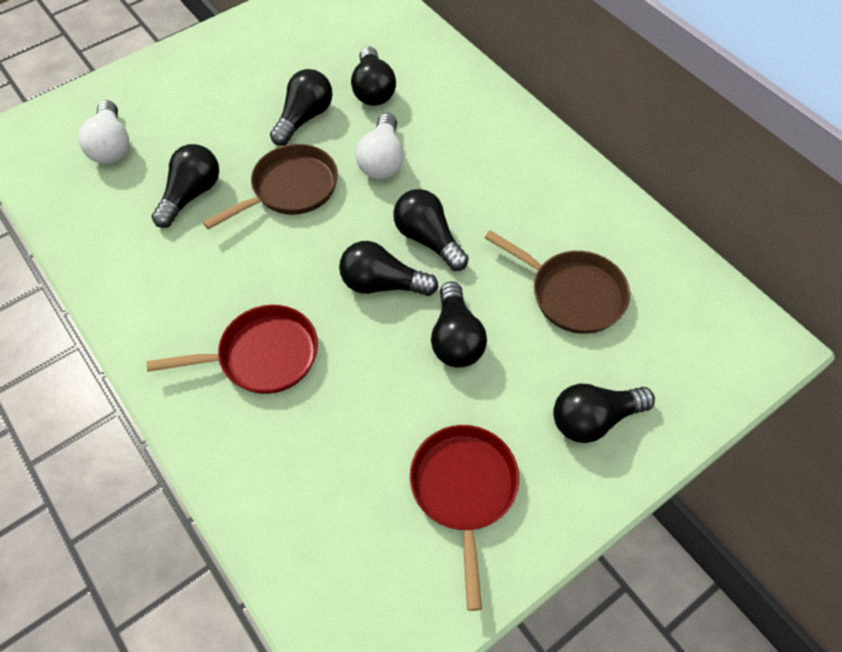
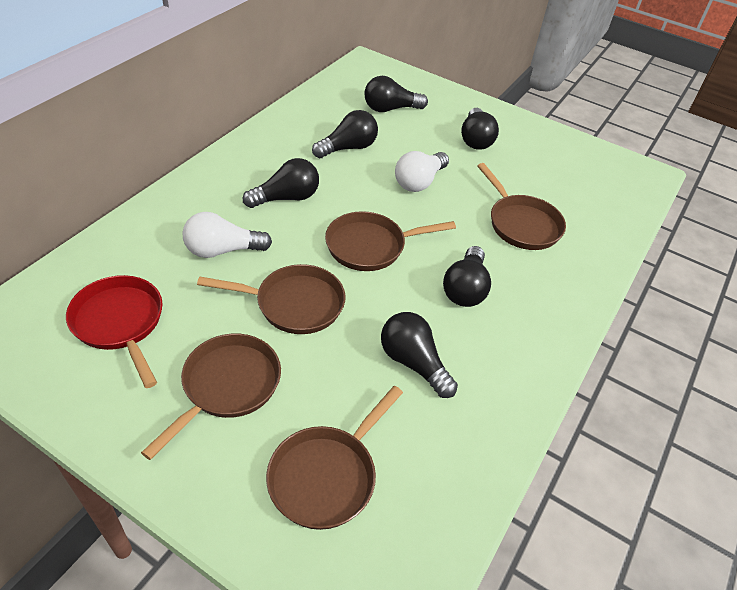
black light bulb: [151,144,219,228] [270,69,332,146] [339,241,439,296] [351,46,396,106] [393,189,469,271] [431,282,487,368] [553,383,655,443] = 7 -> [243,158,319,208] [312,110,378,158] [364,76,428,112] [381,312,458,398] [443,246,491,307] [461,108,499,150] = 6
brown pan: [203,144,338,230] [485,230,630,334] = 2 -> [141,334,281,460] [197,264,345,334] [266,386,403,530] [325,211,456,271] [477,163,566,250] = 5
red pan: [146,305,318,394] [410,425,519,611] = 2 -> [66,275,162,388] = 1

